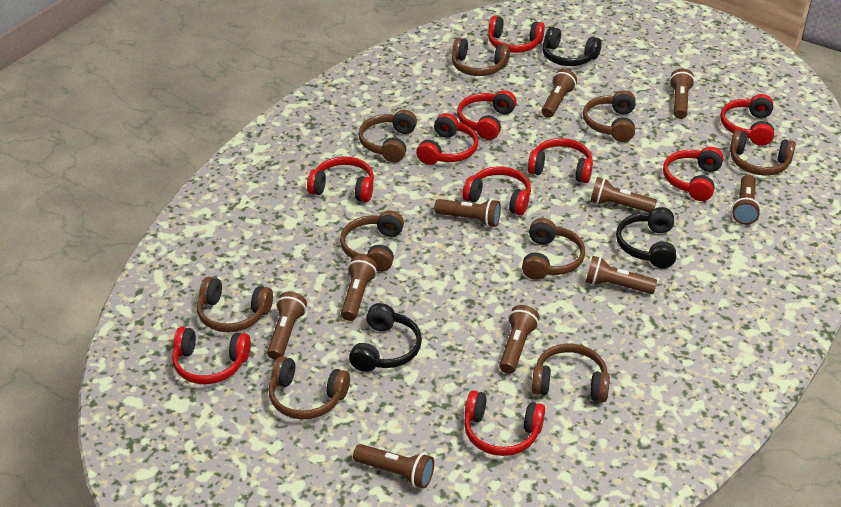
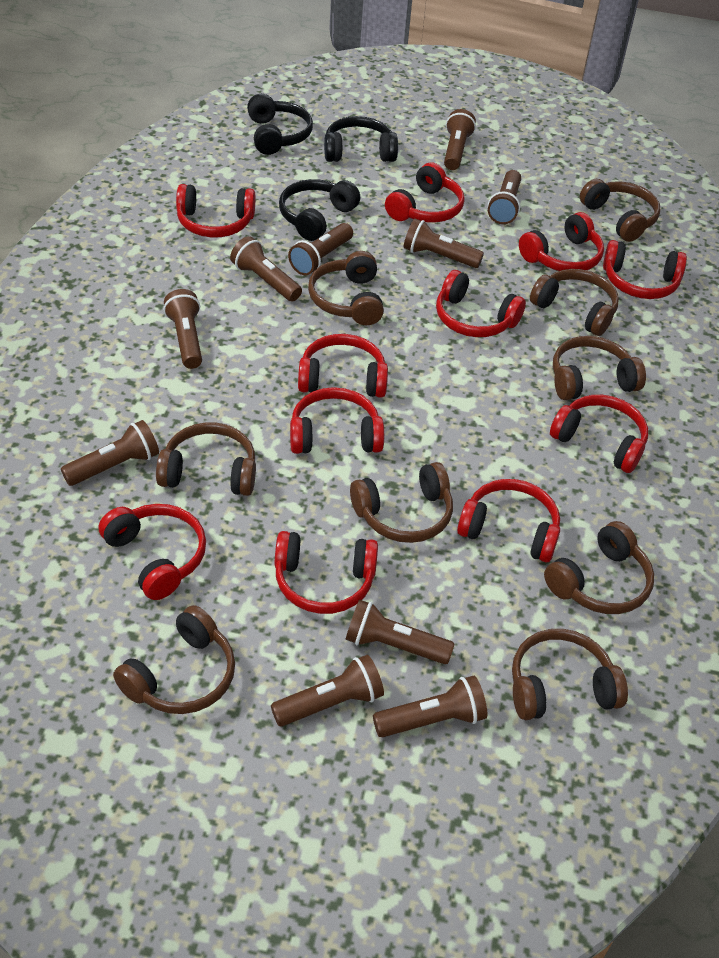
red headphones: [172,327,251,384] [307,156,374,202] [416,113,478,165] [457,90,517,140] [462,167,531,215] [464,390,545,456] [488,16,545,53] [528,138,593,183] [663,147,724,201] [720,94,774,146] = 10 -> [98,504,206,600] [176,184,255,237] [275,531,378,614] [290,387,384,454] [298,334,388,398] [385,163,465,222] [436,270,526,337] [457,479,560,562] [519,212,604,271] [550,395,648,473] [603,240,687,299] = 11

